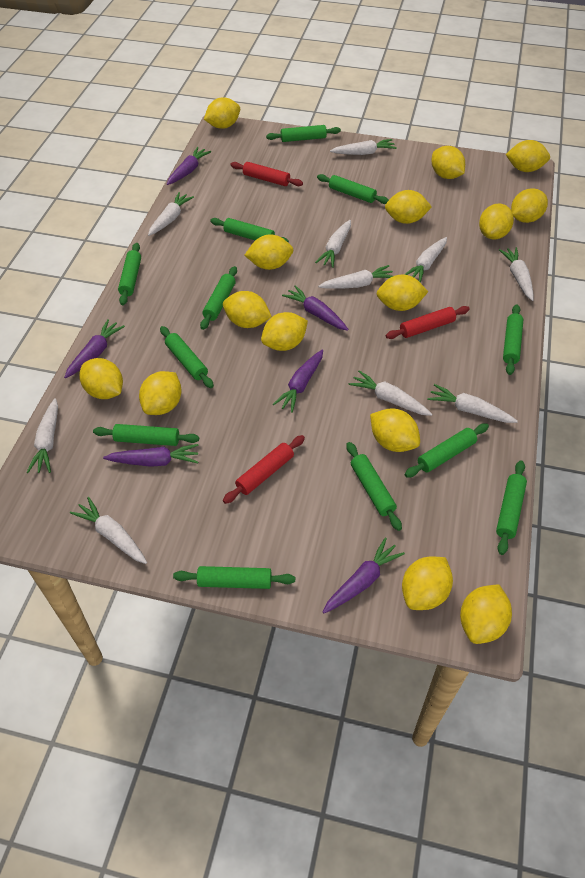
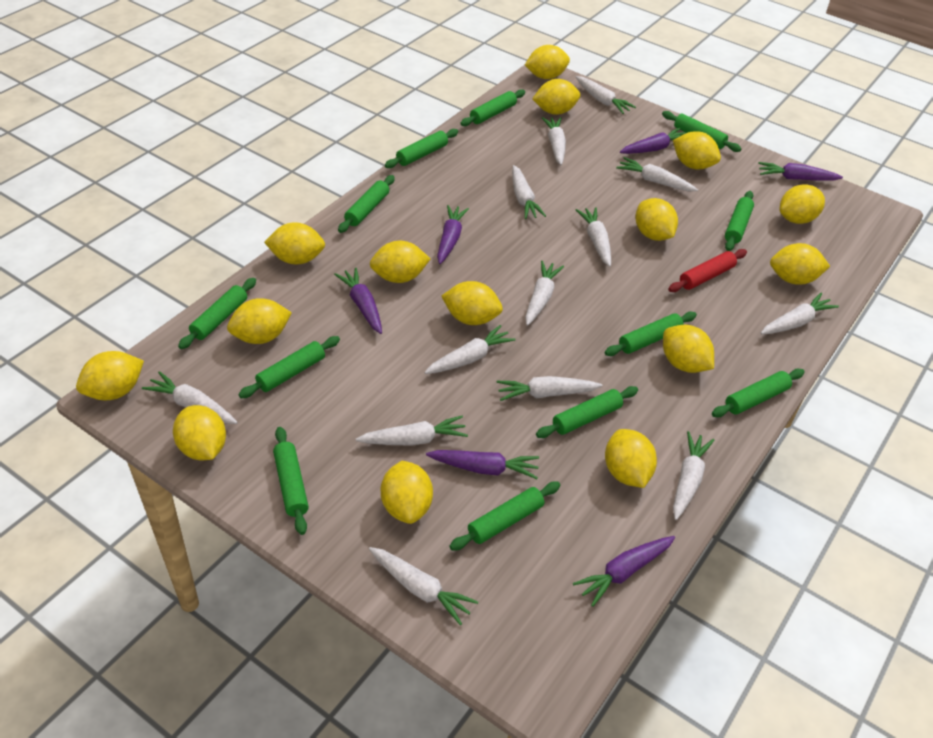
red rolling pin: [223,435,305,504] [231,162,303,186] [386,306,470,339] = 3 -> [668,249,747,292] = 1
white carrot: [26,398,58,473] [70,497,147,564] [148,192,194,236] [315,220,351,268] [318,265,393,289] [330,139,397,155] [349,370,432,416] [404,237,447,283] [428,384,518,423] [499,247,534,301] = 10 -> [142,371,238,424] [356,416,468,446] [369,547,478,626] [424,325,516,374] [497,376,602,401] [512,165,546,219] [525,261,564,326] [542,117,566,165] [576,76,636,114] [576,207,611,267] [616,157,698,191] [673,431,714,520] [761,293,839,334] = 13

